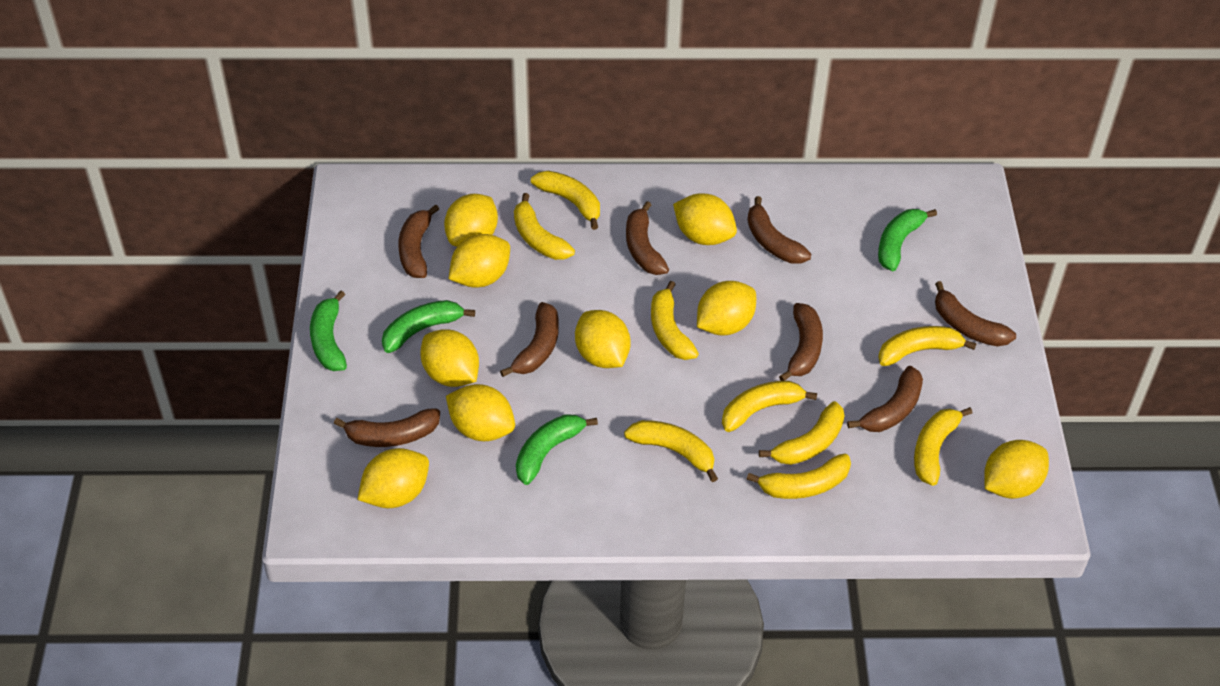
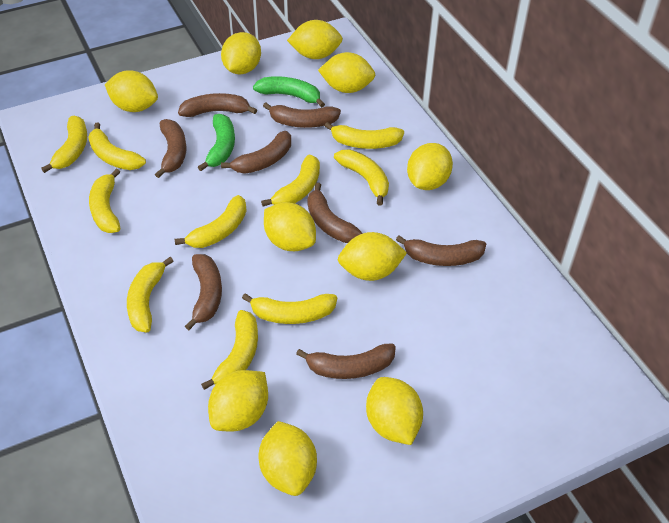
green banana: [310,290,347,371] [382,300,475,353] [516,414,598,485] [878,209,937,271] = 4 -> [198,114,235,171] [253,76,325,108] = 2
yellow banana: [514,193,575,260] [531,171,600,230] [624,420,718,482] [651,281,699,360] [722,381,817,432] [747,454,851,499] [759,401,844,465] [878,326,976,366] [914,407,973,486] = 9 -> [41,116,87,173] [88,123,146,170] [89,168,120,233] [127,257,174,332] [175,195,247,248] [201,310,258,390] [242,293,337,324] [261,154,320,206] [325,122,404,149] [334,150,389,206] = 10
yellow lemon: [357,448,429,508] [420,329,479,387] [444,194,498,247] [446,384,515,441] [449,234,510,288] [575,310,631,368] [673,193,737,245] [697,281,756,335] [984,440,1049,499] = 9 -> [105,70,158,112] [208,370,268,432] [221,32,261,74] [259,421,317,496] [264,202,316,251] [287,20,343,59] [318,52,375,93] [338,232,407,281] [366,377,423,445] [407,143,453,190] = 10

